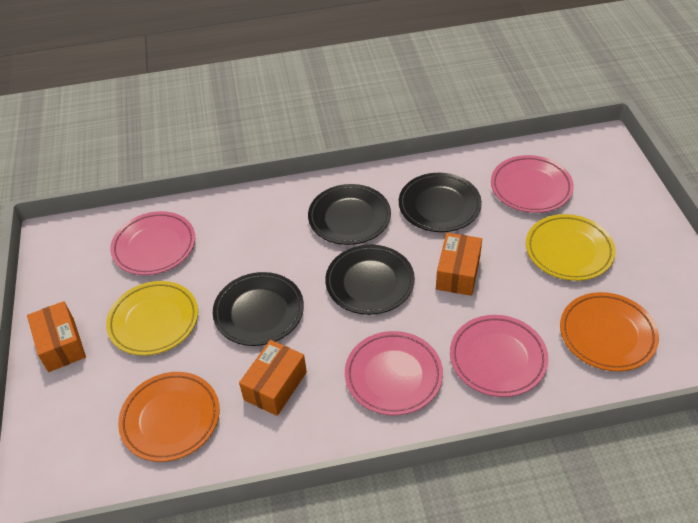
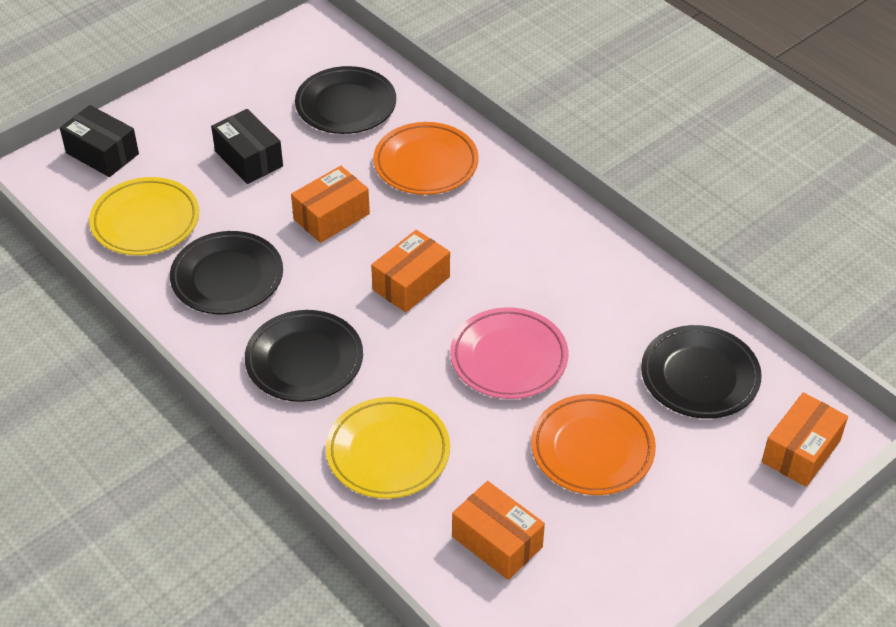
black box: none = 0 -> [60,105,139,177] [211,109,283,184] = 2
orange box: [27,301,86,372] [239,340,307,416] [436,233,482,296] = 3 -> [291,166,370,243] [371,230,450,312] [452,481,545,580] [762,392,848,487] = 4
pink plate: [110,211,195,275] [345,331,443,415] [450,315,548,397] [491,155,574,213] = 4 -> [450,307,568,399] = 1

